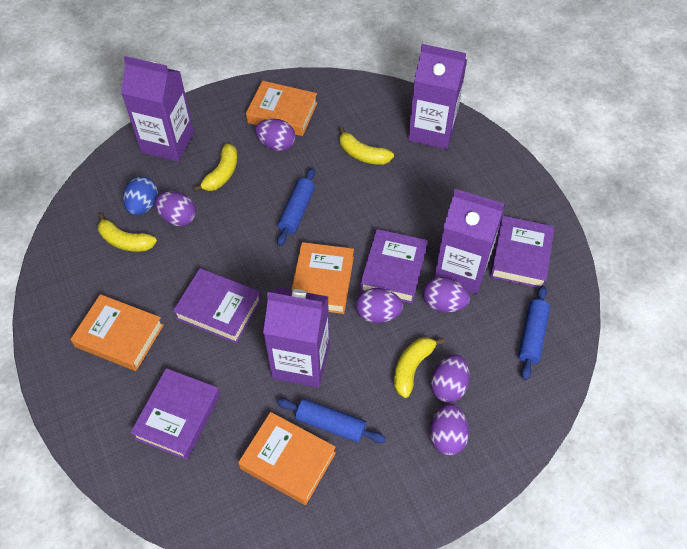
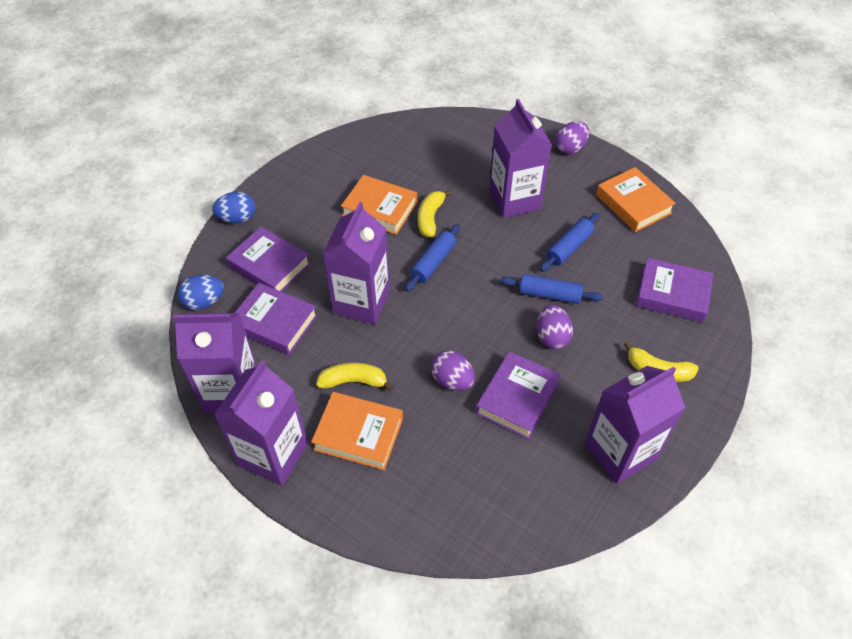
blue egg: [123,177,158,215] = 1 -> [178,275,224,310] [212,192,255,223] = 2
orange book: [70,294,164,371] [238,412,336,505] [246,81,317,136] [291,242,354,314] = 4 -> [311,392,403,470] [341,175,417,235] [596,167,676,232] = 3
purple carton: [121,56,194,162] [263,287,330,388] [408,44,467,150] [434,189,506,294] = 4 -> [173,313,257,414] [214,360,308,486] [322,202,390,324] [489,99,552,218] [585,366,685,484] = 5
purple egg: [155,191,196,226] [255,119,295,151] [356,288,403,323] [423,277,470,312] [430,403,469,455] [431,355,470,402] = 6 -> [431,350,475,391] [537,305,573,349] [555,121,589,154] = 3
yellow banana: [98,213,157,252] [193,143,237,192] [339,127,394,165] [394,337,444,398] = 4 -> [316,363,393,391] [418,189,451,237] [624,341,699,382] = 3

